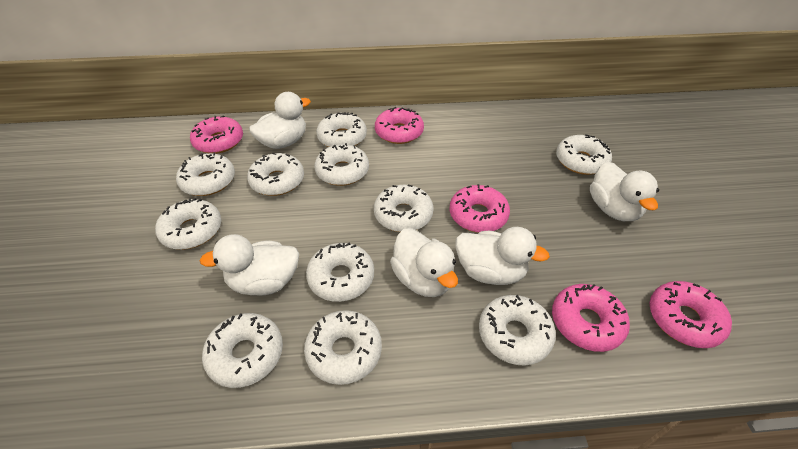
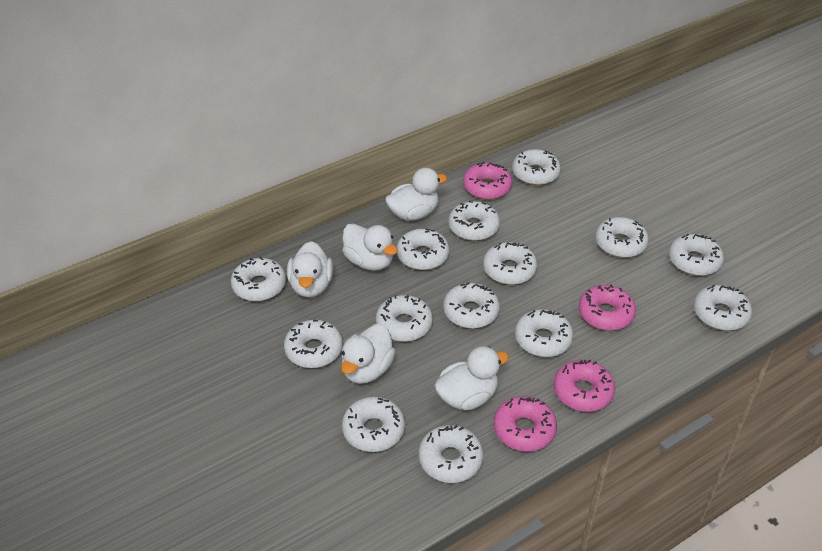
pink donut: [190,115,243,154] [375,107,424,144] [449,184,510,233] [552,284,630,352] [650,281,732,348] = 5 -> [463,162,512,200] [493,396,557,452] [554,360,615,412] [579,284,636,331] = 4
white donut: [155,198,221,250] [176,152,235,196] [202,313,283,388] [247,152,304,196] [304,310,382,385] [306,243,374,302] [315,143,369,186] [316,112,367,147] [374,185,434,232] [479,295,556,365] [556,134,612,175] = 11 -> [231,257,286,301] [284,320,343,368] [342,397,405,452] [376,295,433,342] [397,229,449,270] [419,425,484,483] [443,282,500,329] [449,200,500,241] [483,242,537,285] [512,149,561,185] [515,309,573,357] [595,217,649,258] [669,234,724,276] [693,285,752,331] = 14

